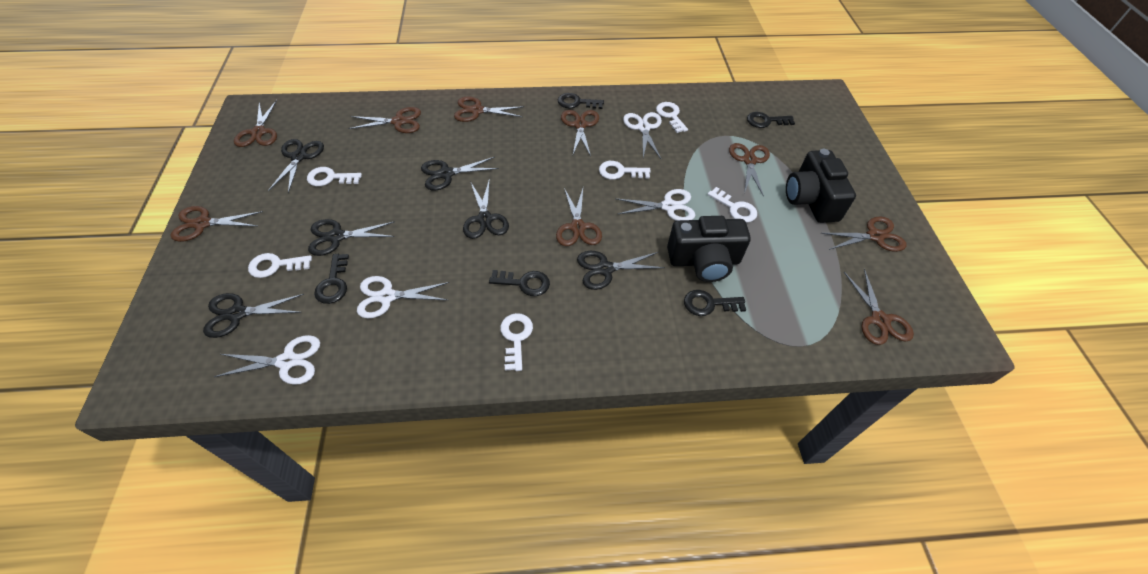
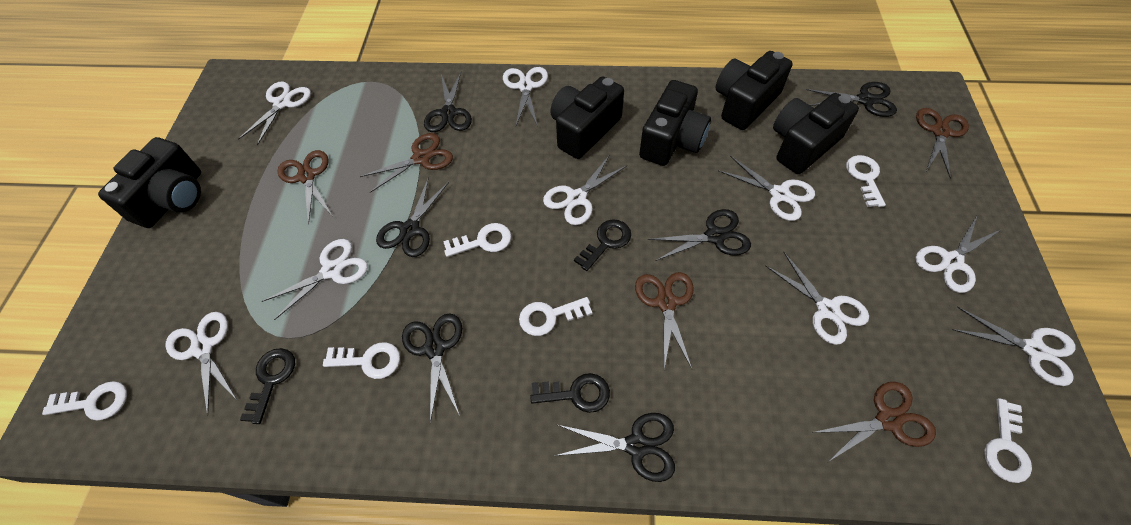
black camera: [667,216,751,282] [786,149,856,223] = 2 -> [98,137,201,228] [550,76,624,159] [639,80,711,166] [716,51,793,130] [773,93,859,174] = 5
black key: [314,254,349,304] [489,270,550,296] [558,93,604,109] [684,290,746,316] [747,112,795,128] = 5 -> [240,348,295,424] [530,373,610,413] [574,219,631,271] = 3
brown scissors: [171,206,263,242] [234,100,277,147] [348,107,421,133] [454,96,524,122] [556,188,602,246] [561,110,599,156] [729,143,770,196] [821,216,906,252] [844,269,914,345] = 9 -> [277,150,332,225] [360,133,453,193] [635,272,694,369] [811,382,936,462] [916,108,969,179] = 5
white scissors: [214,335,320,385] [357,276,449,318] [615,189,695,221] [623,112,662,159] = 4 -> [165,312,238,416] [238,81,311,146] [262,239,368,320] [503,67,548,126] [543,156,626,225] [718,156,815,221] [765,252,869,345] [916,216,1002,293] [952,306,1075,386] = 9

